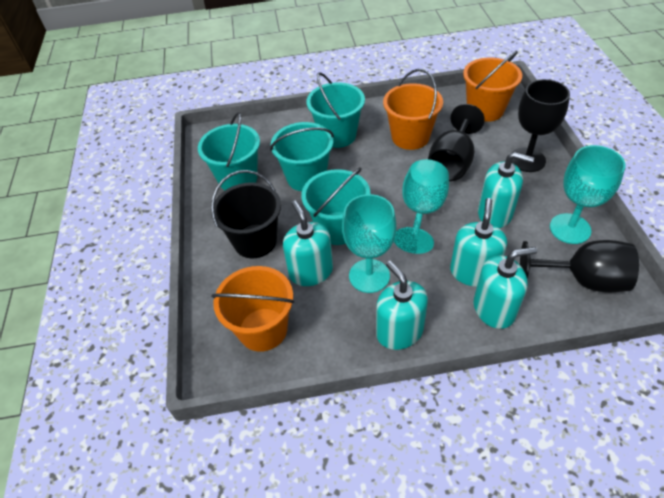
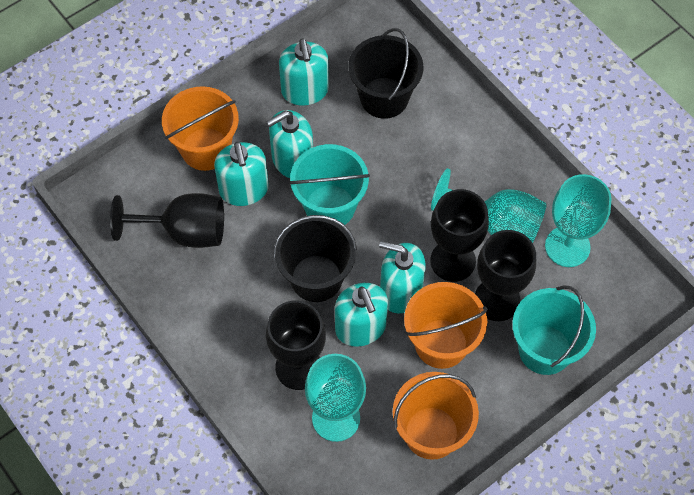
black bucket: [211,170,281,258] = 1 -> [273,215,357,302] [348,28,423,119] = 2
black goblet: [428,104,485,181] [512,79,570,172] [520,240,639,292] = 3 -> [110,193,224,248] [266,301,326,390] [430,189,489,282] [475,230,536,321] = 4
turquoise bucket: [198,112,260,190] [270,122,334,191] [301,167,370,245] [307,72,365,148] = 4 -> [289,144,370,225] [512,285,596,375] = 2

